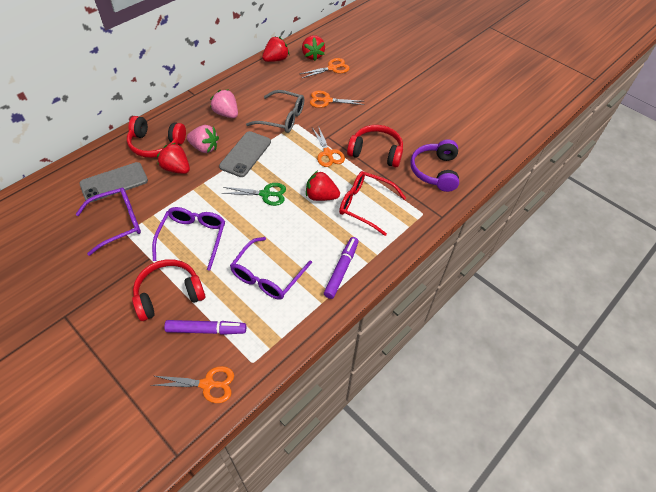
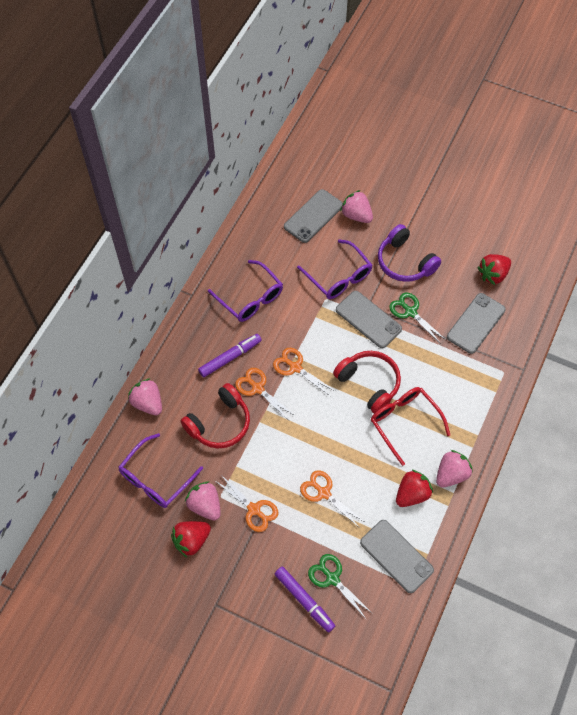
green scissors: [222,183,286,206] = 1 -> [308,554,373,620] [389,292,446,344] = 2
grey glasses: [246,90,304,133] = 1 -> none = 0
grey phone: [79,162,148,202] [219,131,271,177] = 2 -> [284,189,343,243] [336,291,402,348] [360,520,434,593] [447,293,506,354] = 4
pink strawberry: [187,125,219,153] [210,89,238,118] = 2 -> [128,379,162,415] [185,481,221,521] [340,190,373,223] [436,450,473,487] = 4
red headphones: [127,116,186,158] [132,259,205,321] [347,125,403,167] = 3 -> [181,383,250,448] [333,351,401,414] = 2
red strawberry: [157,143,190,174] [262,36,289,62] [302,35,325,61] [306,171,340,201] = 4 -> [171,521,211,557] [396,469,433,507] [477,254,511,285] = 3

